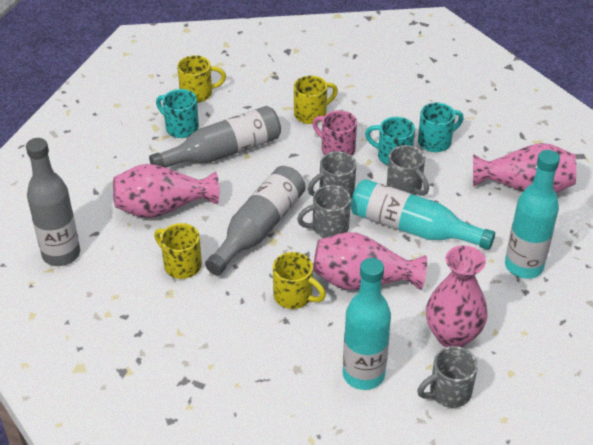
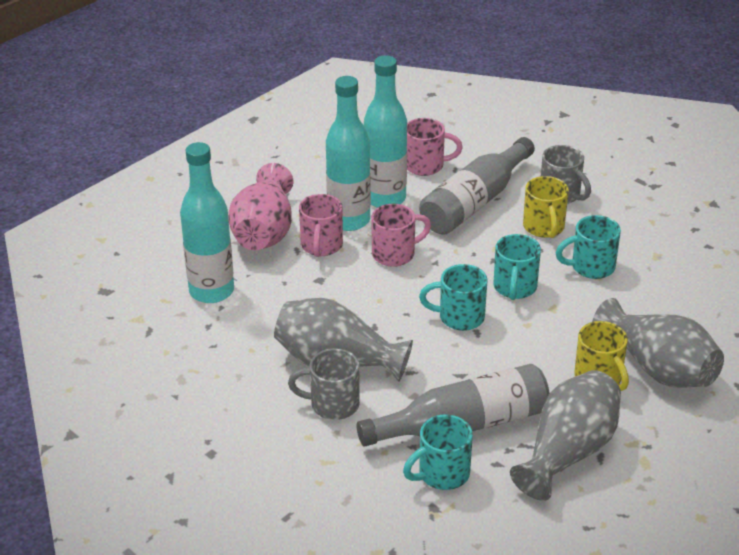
grey bottle: [26,138,80,266] [149,106,281,168] [205,166,305,275] = 3 -> [357,364,550,447] [419,137,535,235] = 2
grey mug: [297,185,351,238] [308,151,356,198] [387,145,429,196] [417,346,478,408] = 4 -> [288,348,360,420] [541,145,591,204] = 2
grey vase: none = 0 -> [274,298,413,382] [510,370,621,501] [592,298,724,388] = 3
pink mug: [312,110,357,156] = 1 -> [299,194,343,257] [371,204,431,267] [407,118,463,176] = 3
pink vase: [113,164,219,218] [313,232,427,290] [426,245,488,347] [473,143,576,193] = 4 -> [228,163,293,250] = 1
turquoise mug: [156,89,199,138] [365,117,415,165] [418,102,464,152] = 3 -> [403,415,473,490] [419,264,487,331] [494,234,541,300] [556,215,621,279] = 4
yellow mug: [154,223,202,279] [177,55,226,103] [273,252,326,309] [294,76,338,124] = 4 -> [523,176,569,238] [575,321,629,391] = 2

